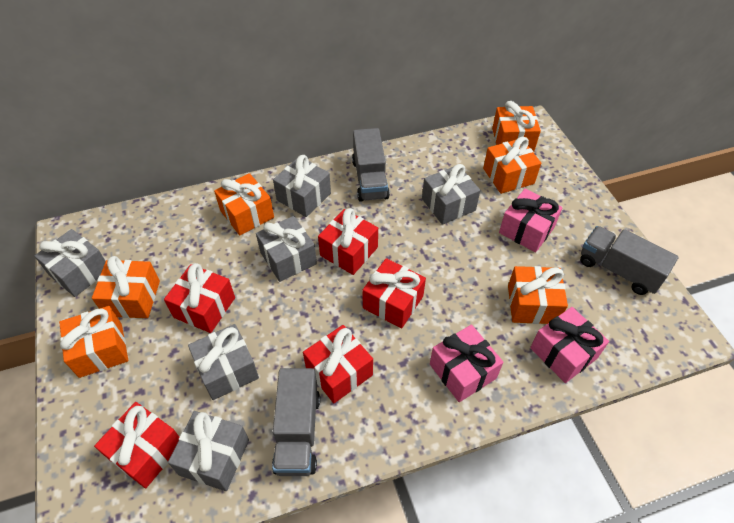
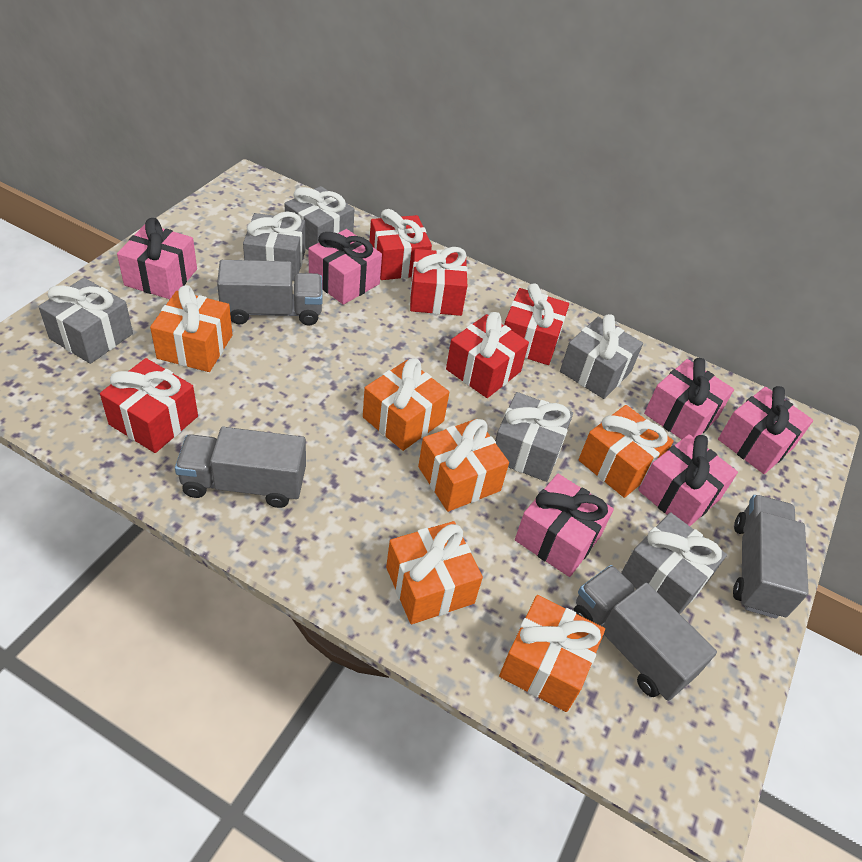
grey truck: [272,368,320,476] [352,128,390,202] [580,226,679,295] = 3 -> [175,427,306,508] [217,260,322,326] [573,565,717,701] [733,495,809,619] = 4
pink gift: [430,325,503,402] [499,189,562,252] [530,307,609,383] = 3 -> [117,218,197,299] [309,229,382,305] [515,474,614,577] [639,434,738,526] [644,358,734,440] [718,386,813,474] = 6

